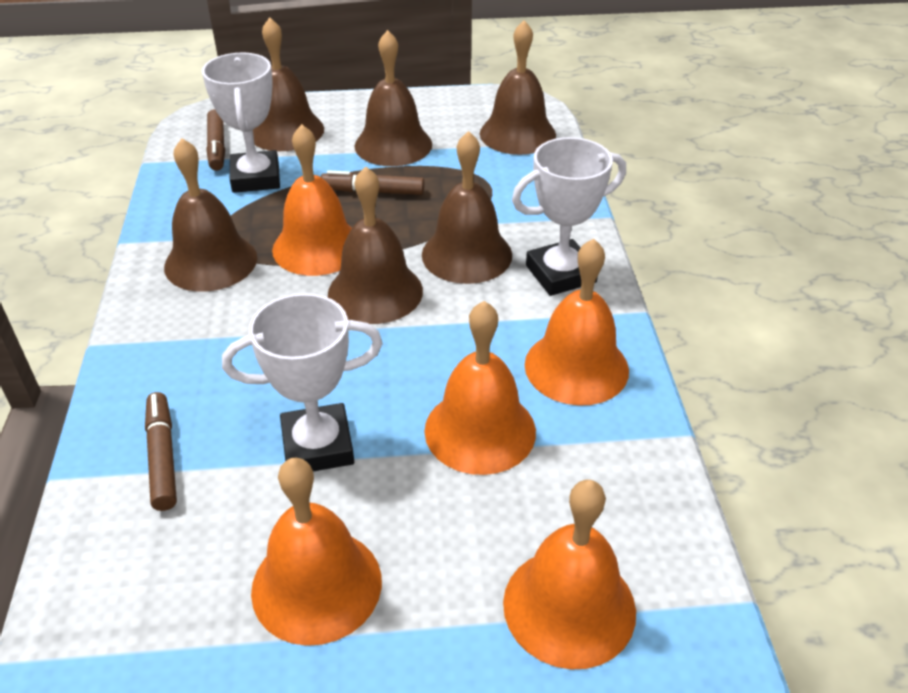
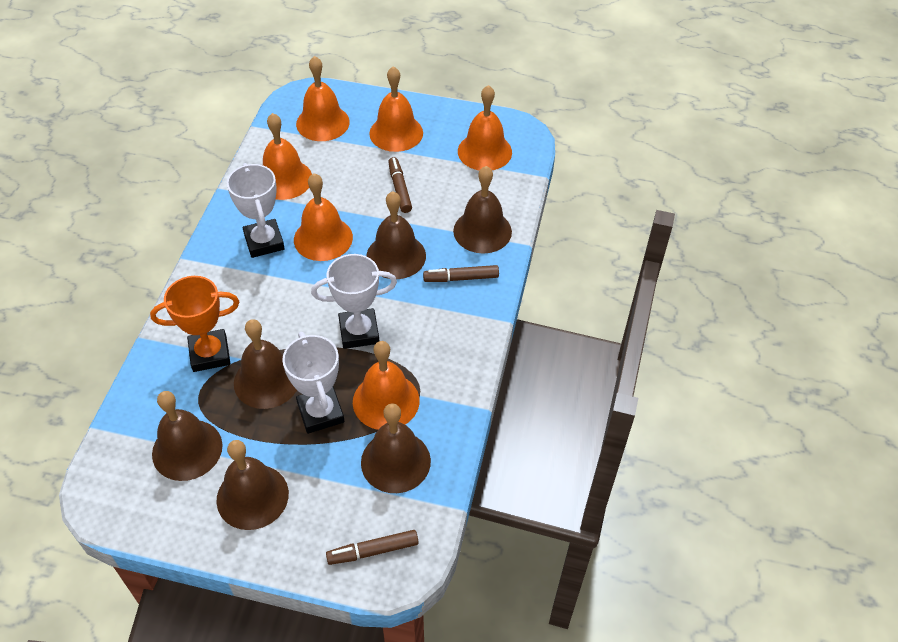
orange bell: [251,457,382,646] [272,124,352,276] [424,301,536,475] [503,480,636,669] [525,238,629,406] = 5 -> [263,113,312,200] [294,173,353,261] [296,56,350,141] [353,341,419,430] [369,66,423,152] [458,85,512,170] = 6
orange trophy: none = 0 -> [150,276,239,372] = 1

